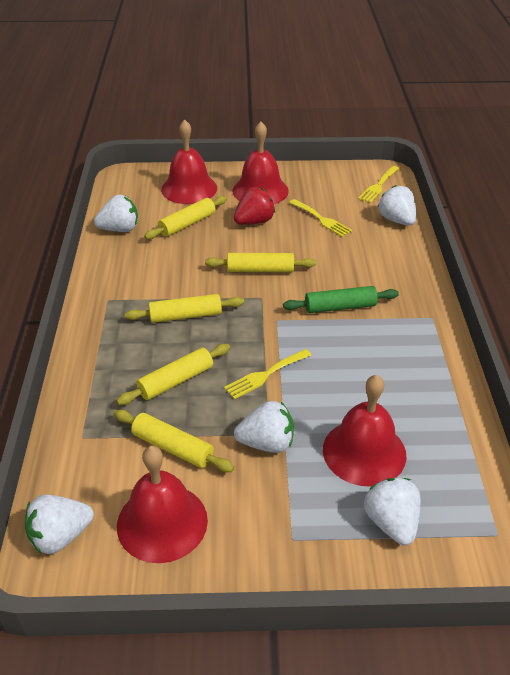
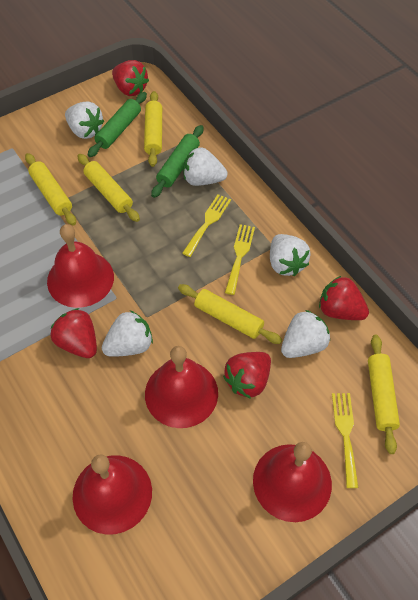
green rolling pin: [283,286,399,313] = 1 -> [88,92,147,157] [151,125,203,198] = 2
red strawberry: [234,187,275,225] = 1 -> [51,308,97,358] [112,60,149,96] [223,352,271,399] [319,276,369,320] = 4

